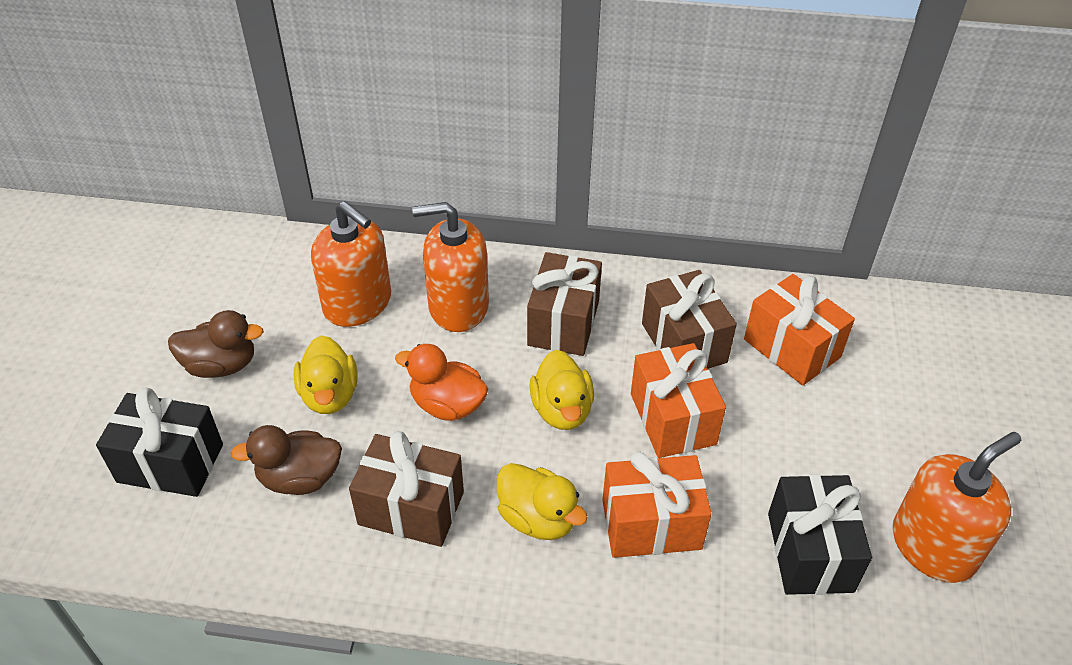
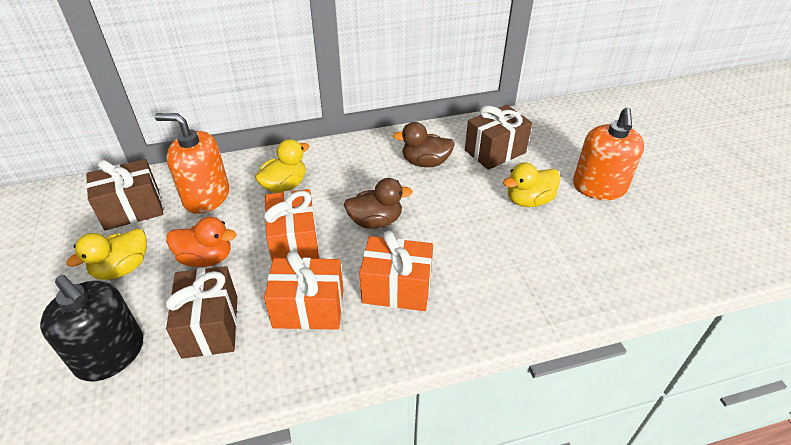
black gift: [96,388,223,497] [768,475,872,595] = 2 -> none = 0
black soap dispenser: none = 0 -> [40,275,143,381] = 1
orange soap dispenser: [311,201,391,327] [412,202,489,332] [892,432,1021,583] = 3 -> [155,113,229,214] [573,107,644,200] = 2

